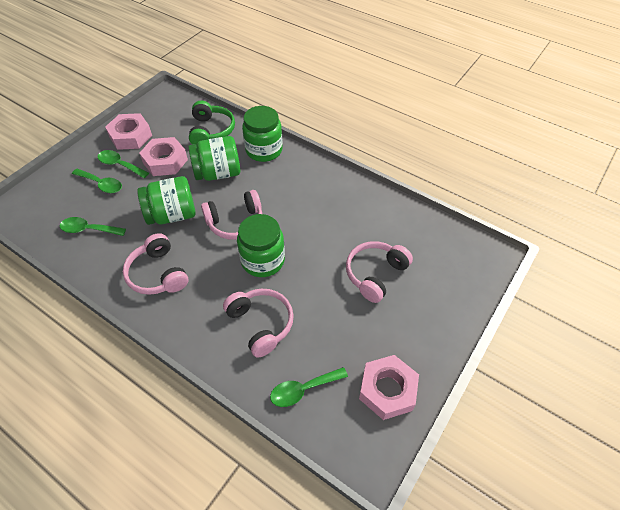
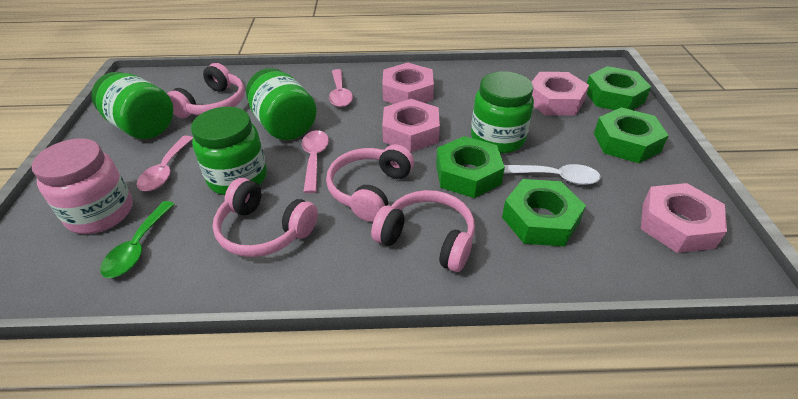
green headphones: [189,101,235,146] = 1 -> none = 0
green nut: none = 0 -> [436,136,505,198] [502,179,586,247] [587,66,651,110] [594,107,669,163] = 4
green spoon: [60,217,126,236] [72,169,122,193] [98,150,149,178] [270,367,348,407] = 4 -> [100,201,174,278] = 1
pink jar: none = 0 -> [32,138,133,234] = 1
pink nut: [105,113,152,150] [139,137,188,176] [359,355,419,420] = 3 -> [382,63,434,104] [382,99,440,152] [532,72,589,115] [641,183,727,253] = 4
pink spoon: none = 0 -> [137,136,193,191] [302,130,329,193] [329,69,353,107] = 3
white spoon: none = 0 -> [504,164,601,185] = 1

